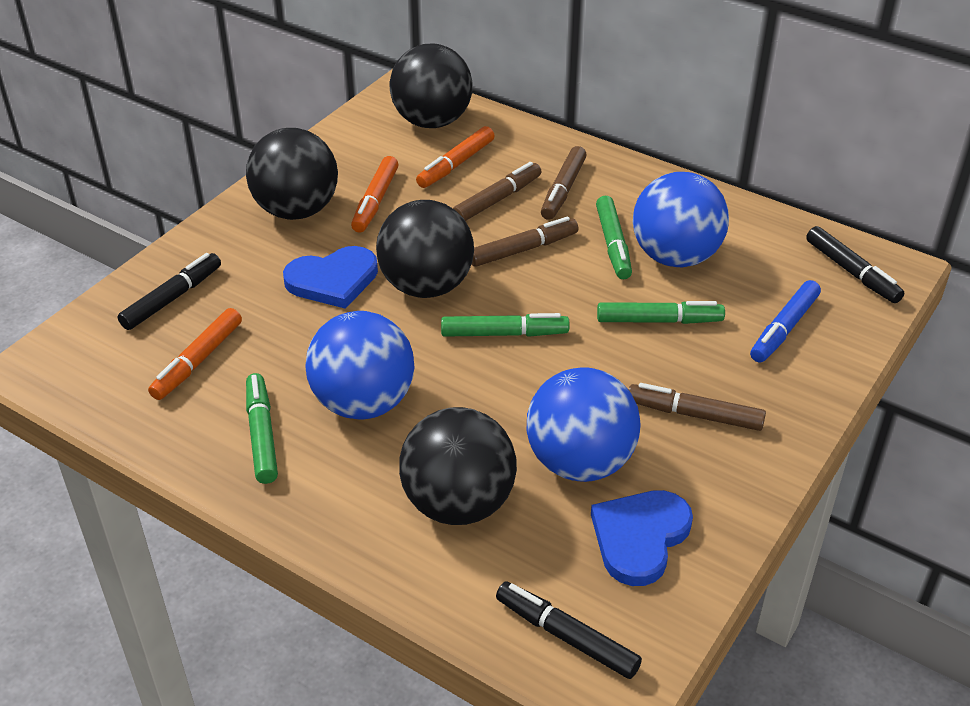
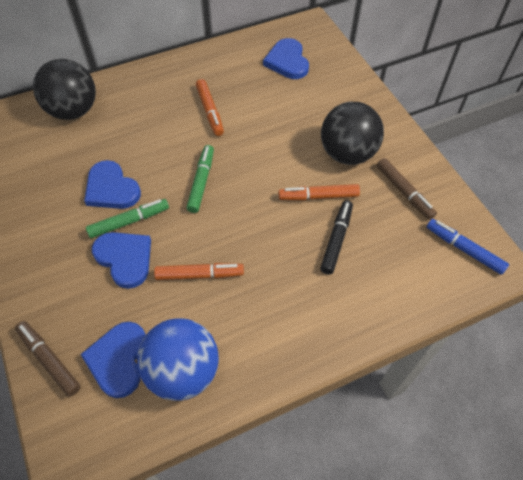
black ball: [246,128,338,220] [376,200,474,298] [390,44,472,128] [399,407,517,525] = 4 -> [33,59,96,120] [321,102,384,165] = 2
black marker: [117,253,221,330] [496,581,642,679] [806,226,905,303] = 3 -> [320,200,353,274] = 1
blue ball: [305,311,415,419] [527,367,641,482] [633,172,729,267] = 3 -> [137,318,219,401] = 1
blue heart: [283,246,378,309] [591,490,693,586] = 2 -> [81,322,146,398] [84,160,141,209] [92,232,151,289] [263,38,309,79] = 4
brown marker: [453,162,541,221] [472,217,578,267] [541,146,587,220] [629,383,766,431] = 4 -> [15,321,81,397] [377,158,437,220] = 2
green marker: [246,373,278,484] [441,313,569,337] [596,196,632,279] [597,301,725,324] = 4 -> [86,199,169,238] [186,145,214,213] = 2

